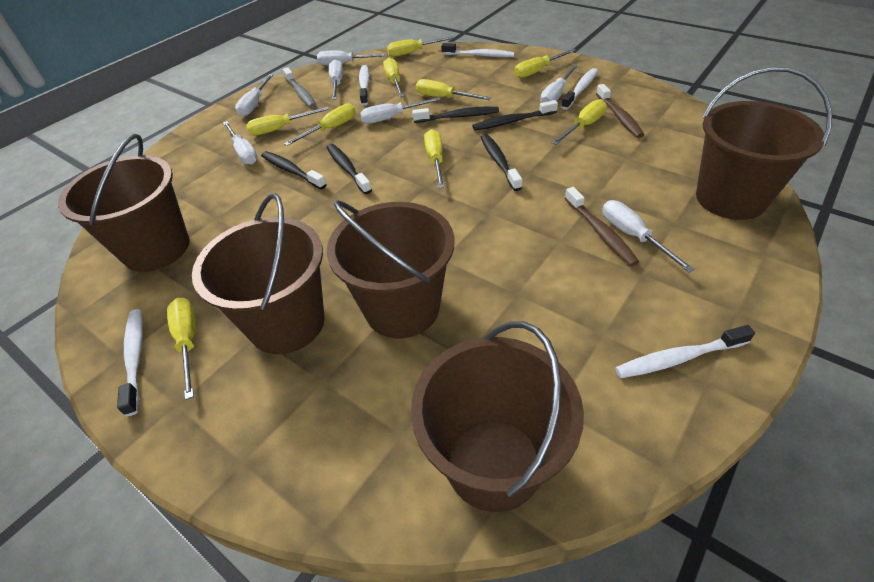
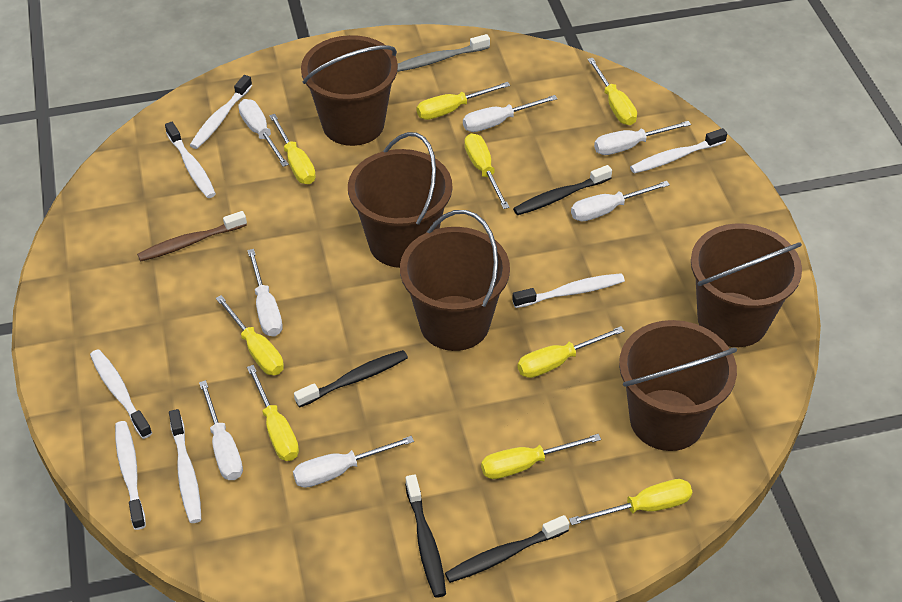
black toothbrush: [261,151,327,189] [326,144,372,194] [412,107,499,123] [472,100,558,130] [481,134,522,191] = 5 -> [294,350,408,408] [405,474,446,598] [445,515,569,583] [513,165,612,215] = 4
brown toothbrush: [565,187,639,266] [596,84,644,138] = 2 -> [137,211,247,262] = 1
white toothbrush: [117,309,143,416] [359,65,370,106] [441,43,515,57] [561,68,598,110] [615,325,755,378] = 5 -> [90,349,152,439] [115,421,146,530] [165,122,216,198] [169,409,201,523] [190,75,252,149] [512,273,625,308] [630,128,727,174] = 7

